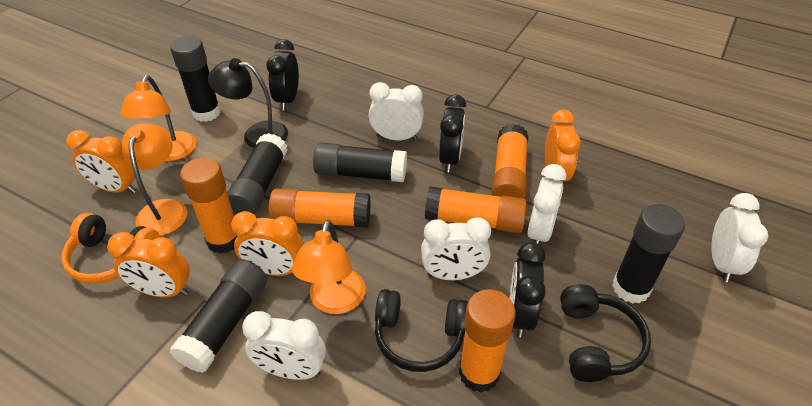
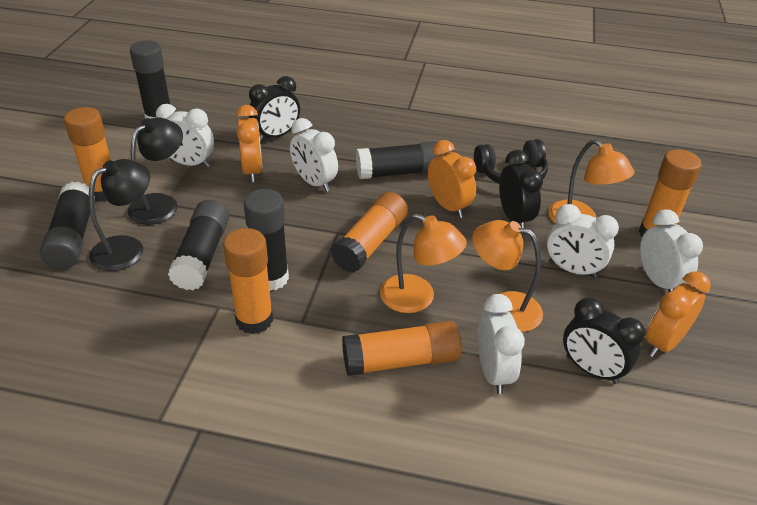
black headphones: [375,289,468,372] [560,284,651,382] = 2 -> [474,139,548,184] = 1
black lamp: [208,58,288,148] = 1 -> [89,159,150,271] [128,117,183,225] = 2
orange clock: [66,130,137,194] [107,232,190,298] [231,211,304,276] [545,109,581,182] = 4 -> [236,105,263,182] [428,140,476,218] [646,271,711,357] = 3
orange headphones: [61,213,160,284] = 1 -> none = 0

